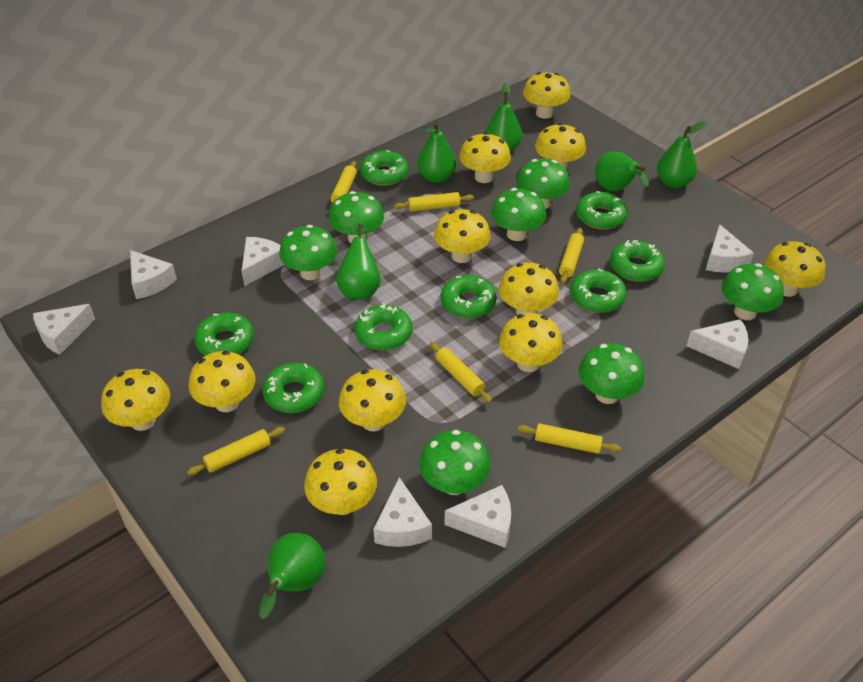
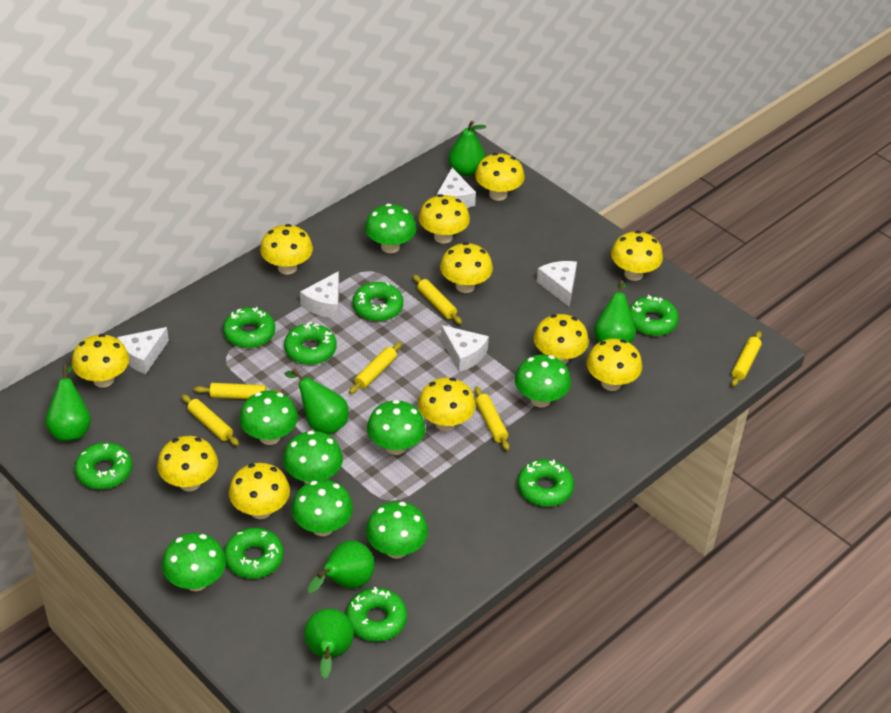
green mushroom: [279,225,337,280] [329,191,384,243] [419,430,491,495] [491,188,546,241] [516,159,570,209] [579,343,645,404] [722,263,784,320] = 7 -> [162,533,226,591] [239,390,298,445] [283,431,343,484] [291,480,353,536] [365,204,417,253] [366,501,428,559] [367,400,426,455] [515,354,571,407] = 8
white cheese: [33,304,95,355] [130,250,177,299] [242,237,284,286] [373,477,432,547] [445,485,511,548] [687,319,748,369] [706,224,754,273] = 7 -> [117,327,169,374] [300,271,339,318] [437,168,476,208] [441,325,489,372] [537,261,577,307] = 5

